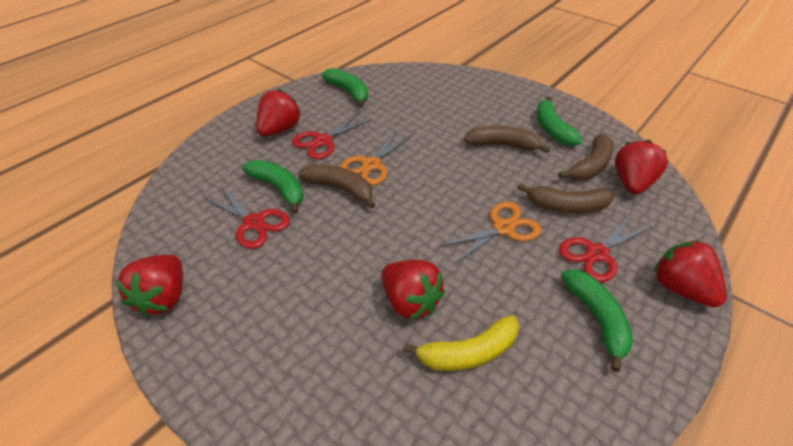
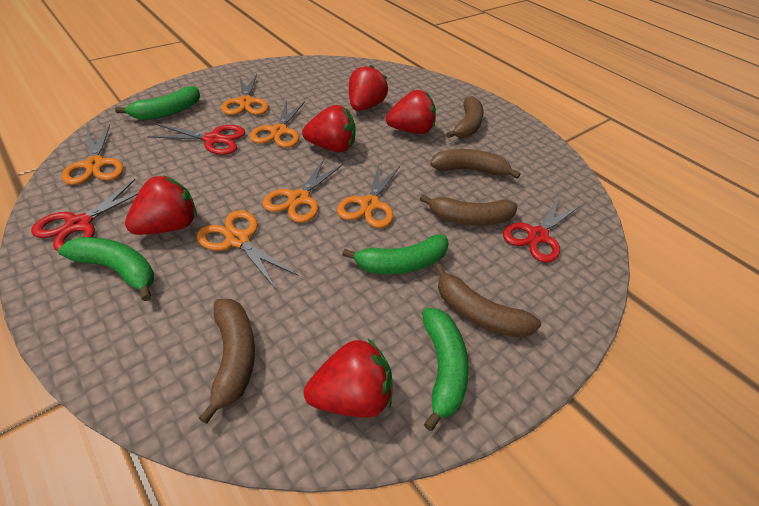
brown banana: [298,164,375,209] [464,125,550,153] [518,183,614,213] [558,134,614,180] = 4 -> [199,299,255,424] [420,194,517,226] [430,149,521,179] [435,263,541,338] [446,96,484,138] = 5
orange scissors: [340,130,413,185] [440,202,541,264] = 2 -> [62,124,124,185] [197,210,298,289] [221,74,268,115] [250,100,305,148] [262,159,343,223] [337,164,400,228] = 6
yellow banana: [403,315,519,371] = 1 -> none = 0

